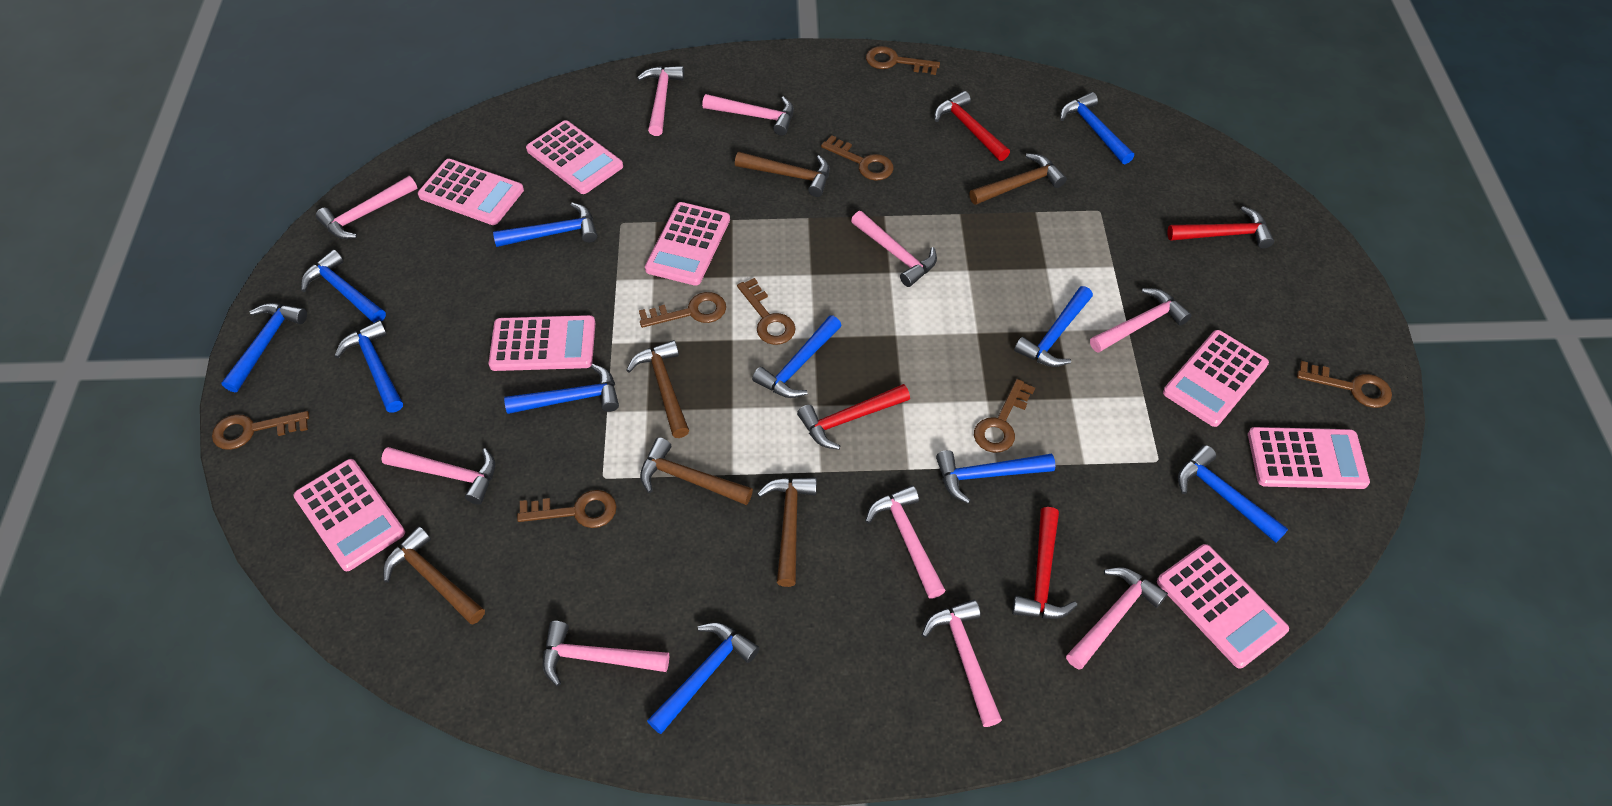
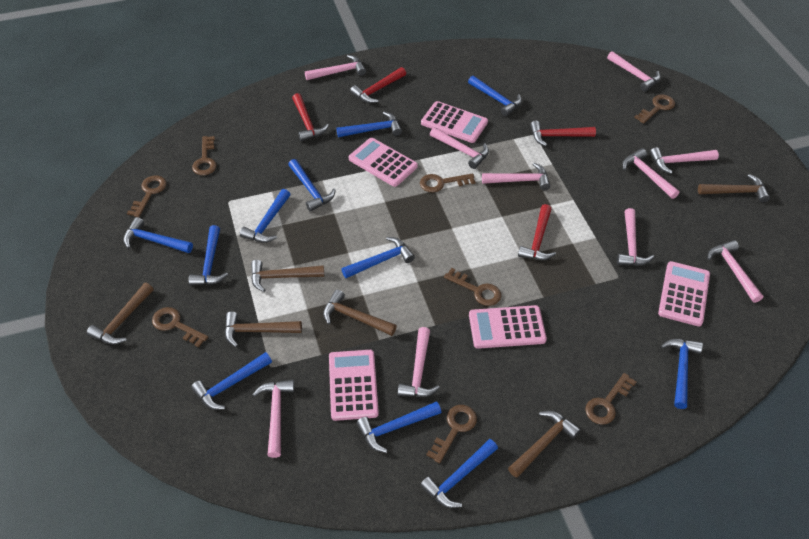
pink calculator: [293,459,405,571] [418,159,524,225] [489,315,595,371] [526,120,623,194] [645,202,730,286] [1157,544,1289,668] [1163,330,1269,427] [1248,427,1370,489] = 8 -> [329,350,379,421] [349,138,418,187] [421,101,488,143] [469,305,547,349] [658,261,710,326] = 5

